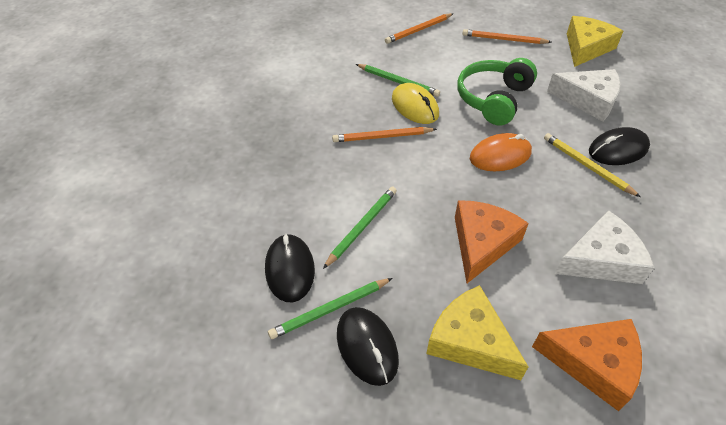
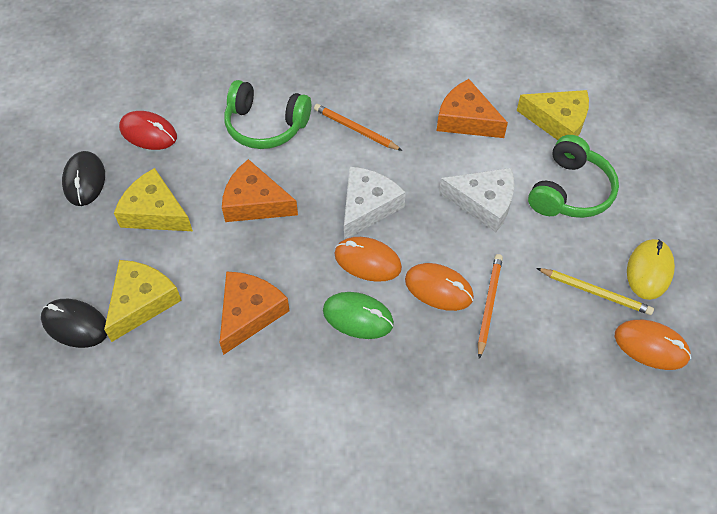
black mouse: [265,234,315,302] [337,307,399,386] [589,127,650,165] = 3 -> [41,299,107,348] [62,151,105,206] = 2
green headphones: [457,58,537,125] = 1 -> [224,80,311,149] [528,135,619,218] = 2
green mouse: none = 0 -> [323,292,394,339] = 1
green pencil: [268,278,392,339] [323,186,397,269] [356,64,440,97] = 3 -> none = 0
orange cheese: [455,200,529,283] [532,319,642,411] = 2 -> [220,271,290,355] [222,159,298,222] [437,79,508,138] = 3
orange mouse: [470,133,532,171] = 1 -> [334,237,402,282] [405,263,474,311] [615,320,691,370] = 3
orange pencil: [332,127,437,142] [385,13,454,44] [463,29,552,44] = 3 -> [314,104,402,151] [478,254,503,359] = 2
red mouse: none = 0 -> [119,111,177,150] = 1
yellow cheese: [426,285,528,380] [567,16,623,67] = 2 -> [104,260,182,342] [114,168,193,231] [517,90,589,140] = 3

